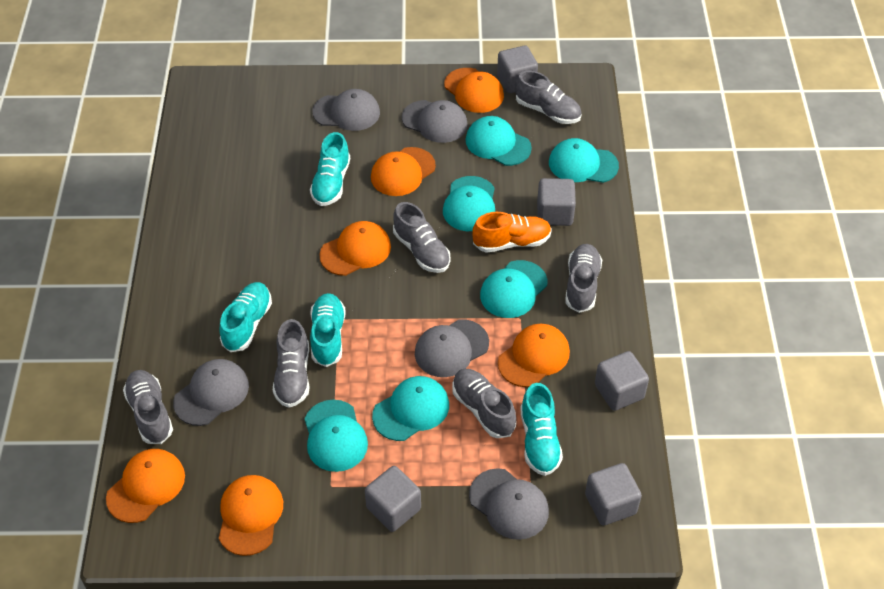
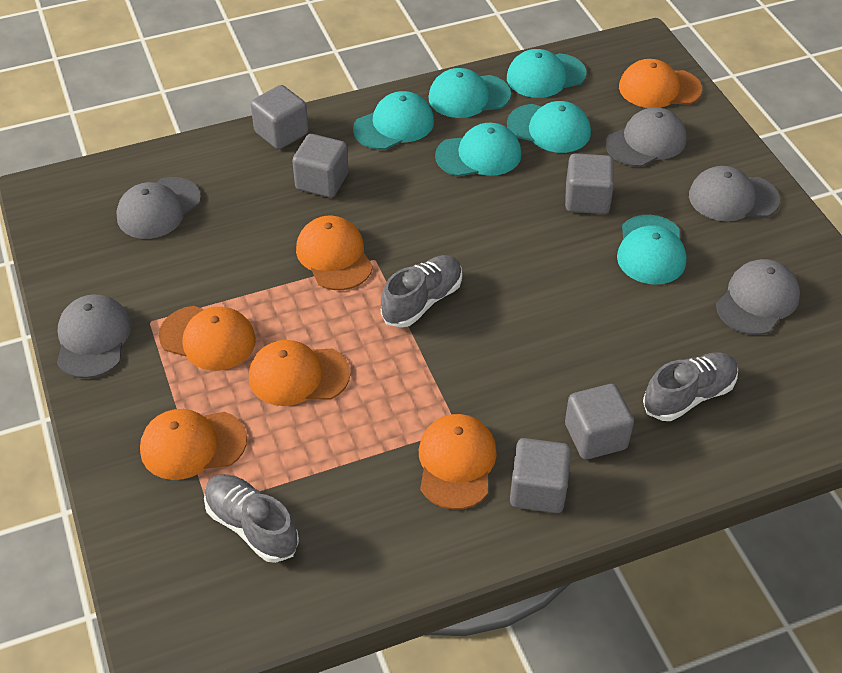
grey shoe: [123,370,173,444] [273,319,309,408] [393,202,450,273] [452,369,516,438] [515,71,582,124] [565,244,602,313] = 6 -> [204,474,299,563] [381,255,462,328] [643,352,738,421] = 3
orange shoe: [472,212,552,253] = 1 -> none = 0
turquoise shoe: [219,282,272,352] [310,132,350,206] [310,293,346,367] [520,383,563,476] = 4 -> none = 0

